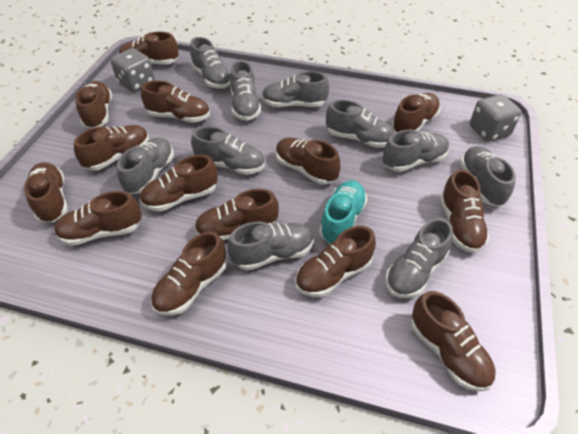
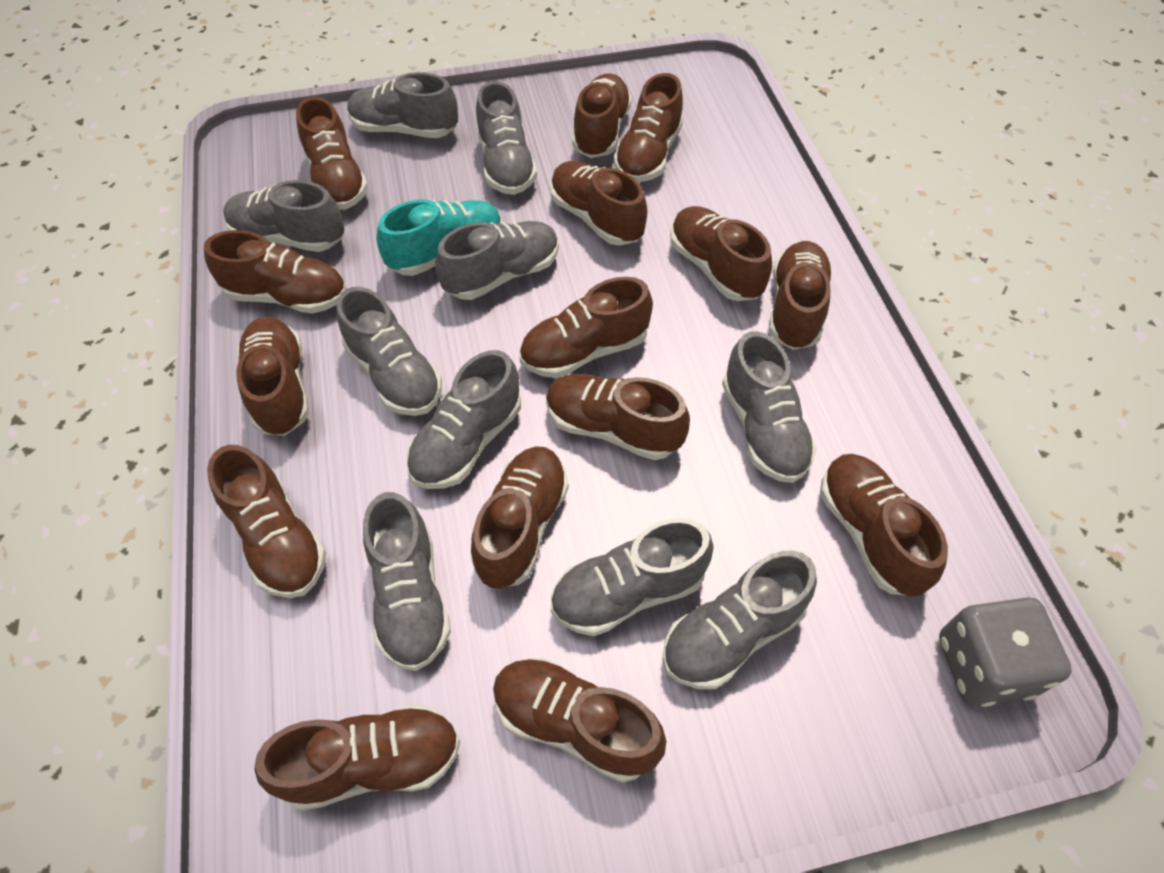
brown shoe: [24,162,68,222] [54,191,142,246] [74,125,149,171] [75,81,112,128] [119,32,179,64] [140,155,218,212] [141,81,210,123] [151,232,227,316] [194,189,279,240] [276,138,341,185] [295,226,376,297] [392,93,440,132] [411,291,496,392] [440,169,489,253] = 14 -> [204,230,346,314] [207,445,326,598] [237,317,309,436] [255,704,460,811] [296,97,368,210] [471,446,569,589] [493,658,667,783] [519,277,653,378] [546,374,690,460] [550,161,647,246] [572,74,632,158] [614,73,683,182] [670,206,772,301] [769,241,832,350] [820,454,948,596] = 15
grey dice: [111,48,154,92] [470,94,521,142] = 2 -> [939,597,1072,707] = 1

